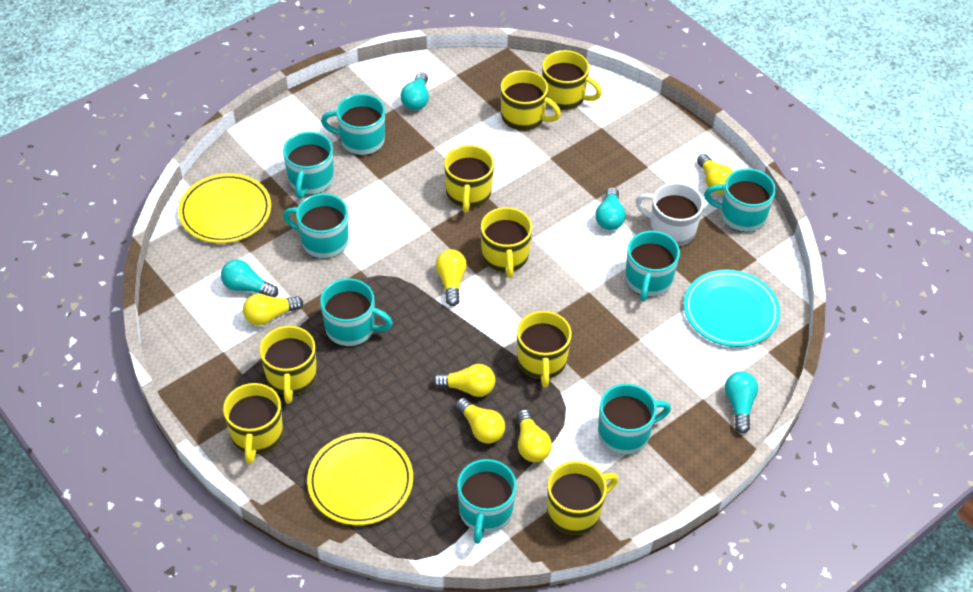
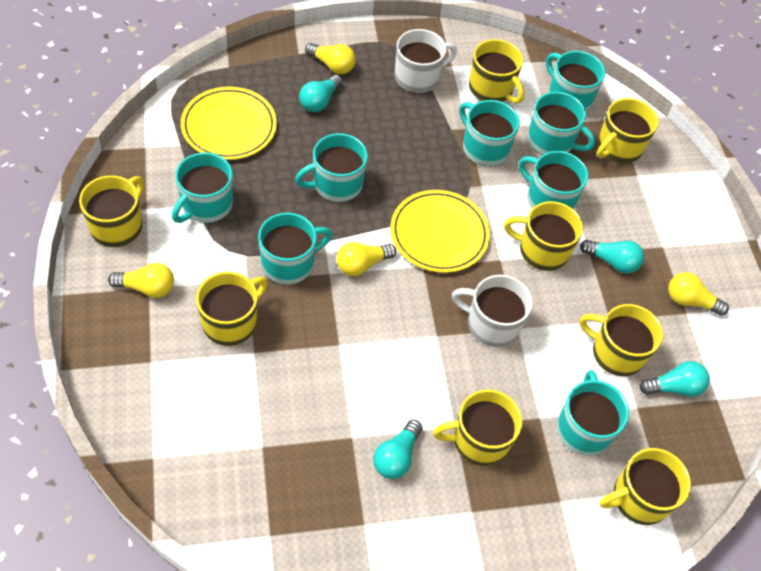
turquoise plate: [684,269,780,347] = 1 -> none = 0
white mug: [636,182,704,246] = 1 -> [395,29,457,93] [452,275,533,347] = 2
yellow light bulb: [243,294,303,326] [432,364,495,397] [436,249,467,306] [455,398,505,444] [516,409,552,462] [697,154,733,194] = 6 -> [108,263,174,298] [305,43,356,74] [337,242,396,276] [668,272,729,316] = 4

